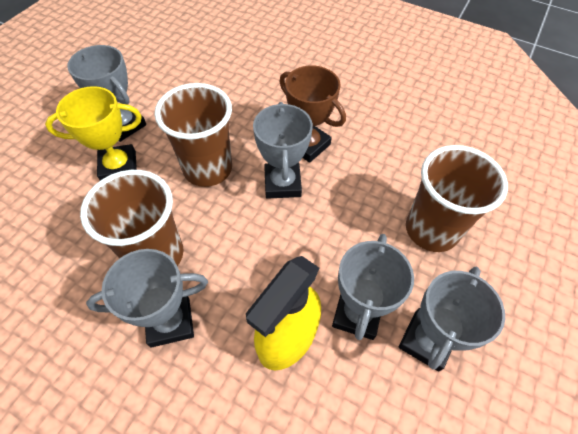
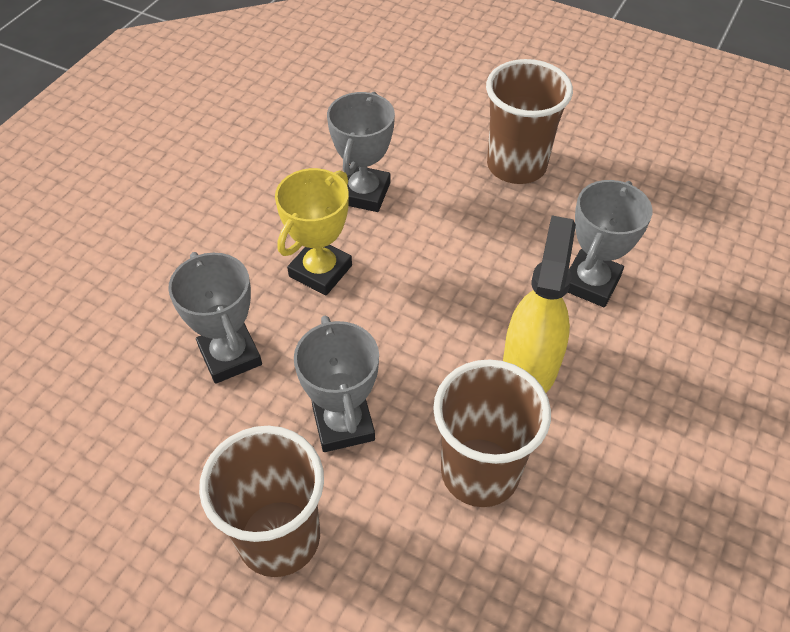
brown trophy: [279,65,346,163] = 1 -> none = 0
grey trophy: [67,45,146,142] [86,249,208,348] [253,102,313,199] [332,234,414,340] [399,267,505,372] = 5 -> [168,252,262,384] [294,315,379,452] [327,92,395,212] [567,180,652,307] = 4

